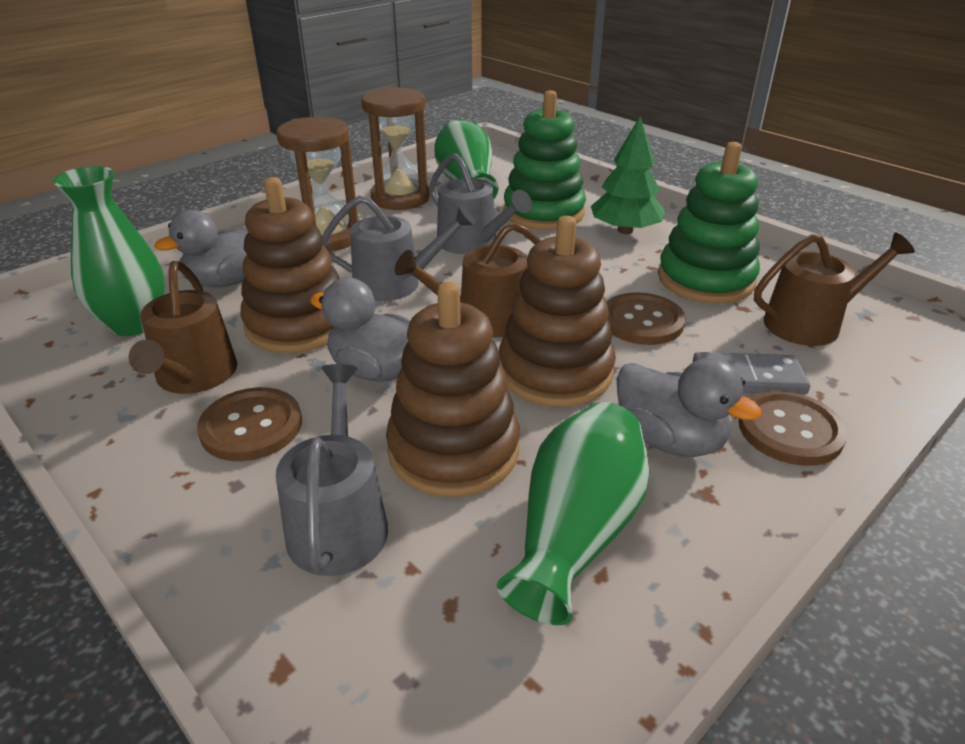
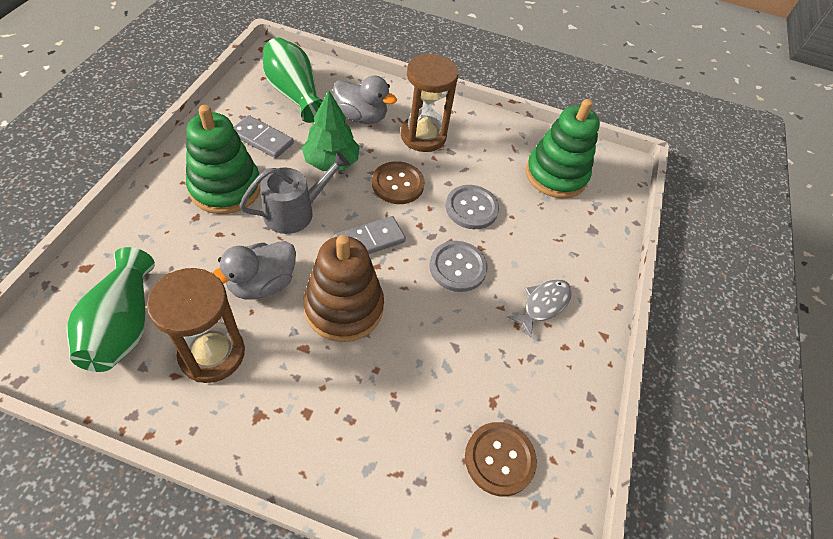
brown button: [197,387,302,461] [607,292,686,345] [739,391,847,466] = 3 -> [372,161,425,204] [465,422,537,497] = 2
brown stacking toy: [240,177,340,353] [386,282,520,497] [499,216,616,407] = 3 -> [303,235,384,342] = 1
brown watering can: [129,261,237,394] [395,222,541,338] [754,233,915,346] = 3 -> none = 0
green vase: [53,166,165,336] [434,120,498,199] [497,402,650,625] = 3 -> [67,247,155,372] [263,38,323,123] = 2
grey button: none = 0 -> [429,241,488,292] [446,185,499,229] = 2
grey domino: [693,352,810,395] = 1 -> [234,115,294,159] [335,216,406,254] = 2
grey duck: [155,210,248,287] [310,278,410,382] [617,358,762,457] = 3 -> [212,241,296,300] [333,75,397,124] = 2
grey fish: none = 0 -> [507,279,572,338] = 1
grey watering can: [276,364,388,576] [322,196,476,301] [429,153,532,254] = 3 -> [239,152,350,234] = 1

